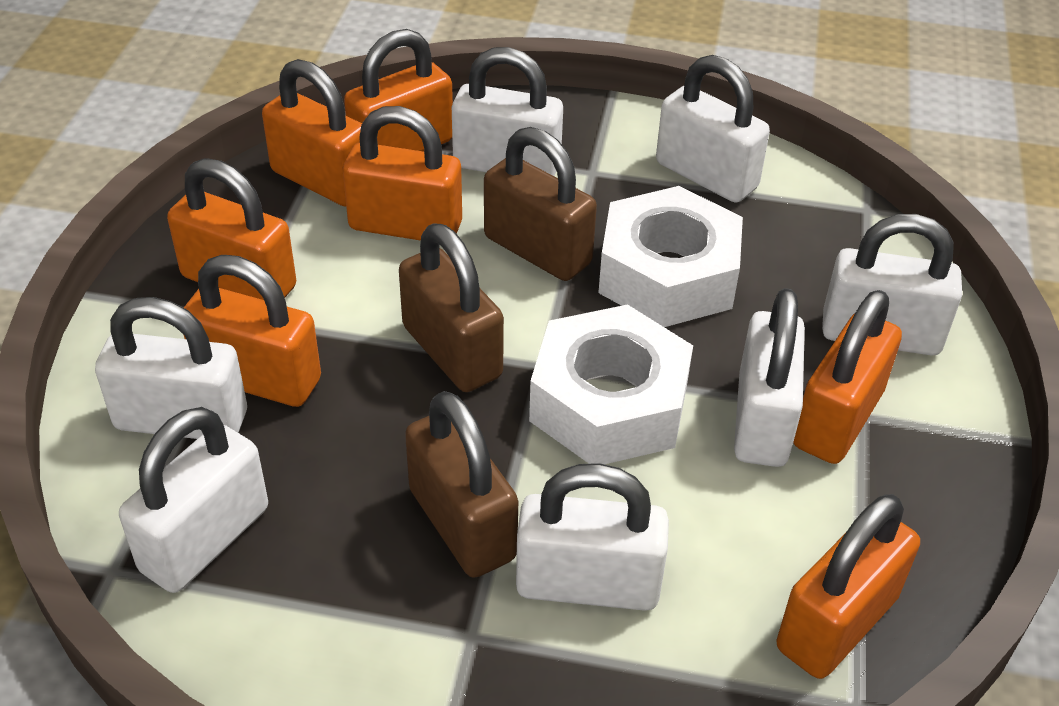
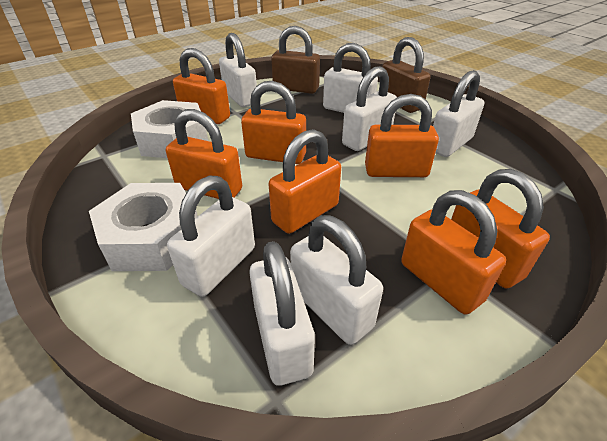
brown padlock: [399,223,504,392] [405,391,518,578] [484,127,597,281] = 3 -> [271,26,320,94] [382,37,431,113] = 2

